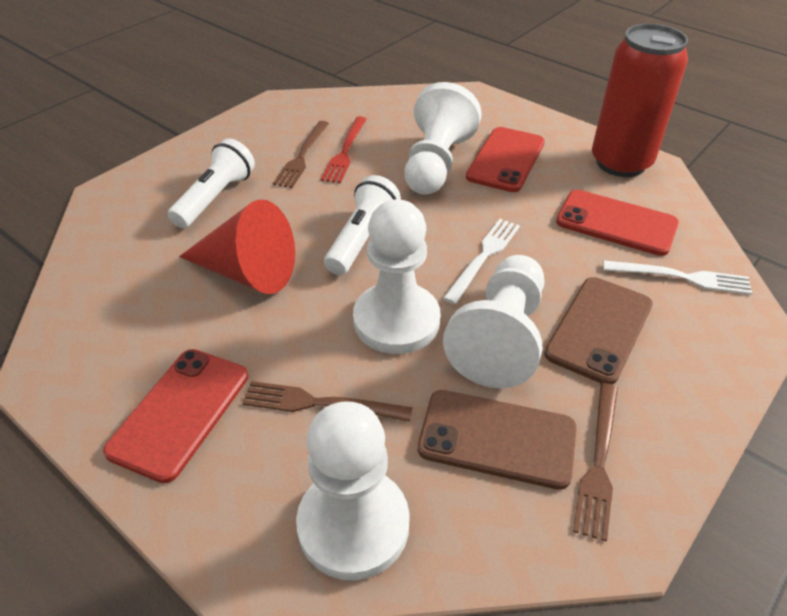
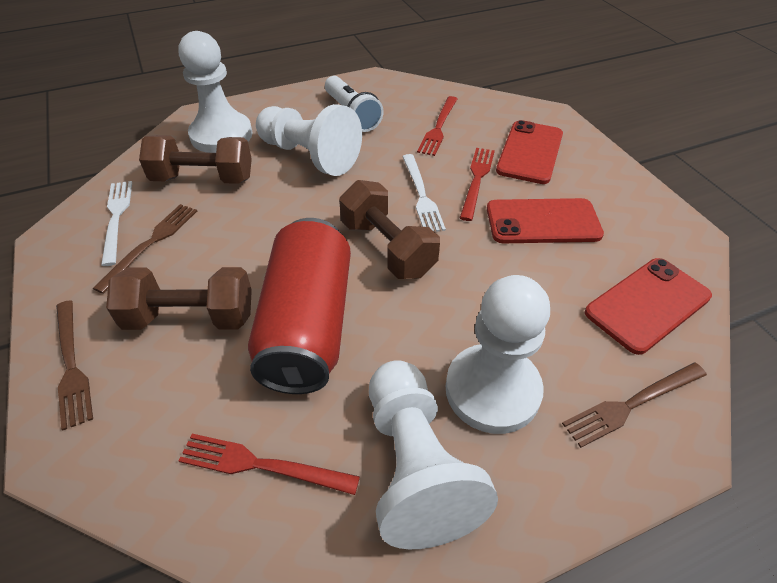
brown dumbbell: none = 0 -> [106,267,252,330] [139,135,252,184] [339,180,440,279] = 3
brown phone: [418,390,577,490] [544,277,653,384] = 2 -> none = 0
red cone: [179,199,295,294] = 1 -> none = 0
red fork: [321,116,367,183] = 1 -> [179,434,360,495] [417,96,457,156] [460,148,495,221] = 3
white flashlight: [168,138,255,228] [324,175,401,275] = 2 -> [325,76,384,132] = 1

